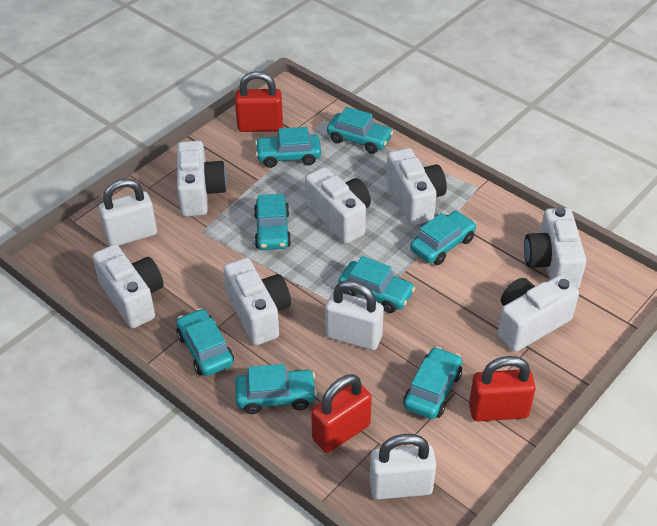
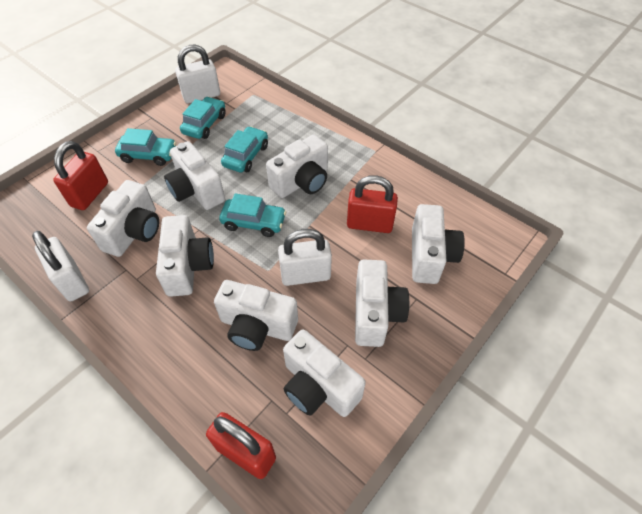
turquoise car: [176,308,234,376] [235,364,317,414] [254,194,291,250] [255,127,321,168] [327,107,393,154] [338,256,415,313] [403,347,462,419] [410,211,476,265] = 8 -> [115,128,176,166] [180,97,226,139] [219,193,286,237] [221,126,268,173] = 4
white camera: [93,244,164,328] [177,141,227,217] [223,258,291,345] [305,167,371,244] [386,148,447,225] [498,275,579,352] [524,207,587,289] = 7 -> [87,180,159,257] [156,215,214,297] [164,141,225,210] [214,280,298,351] [266,135,328,198] [283,330,366,417] [355,260,410,347] [412,204,465,284] = 8

